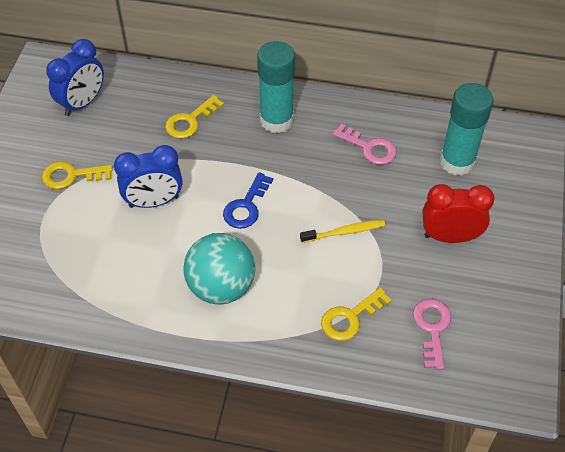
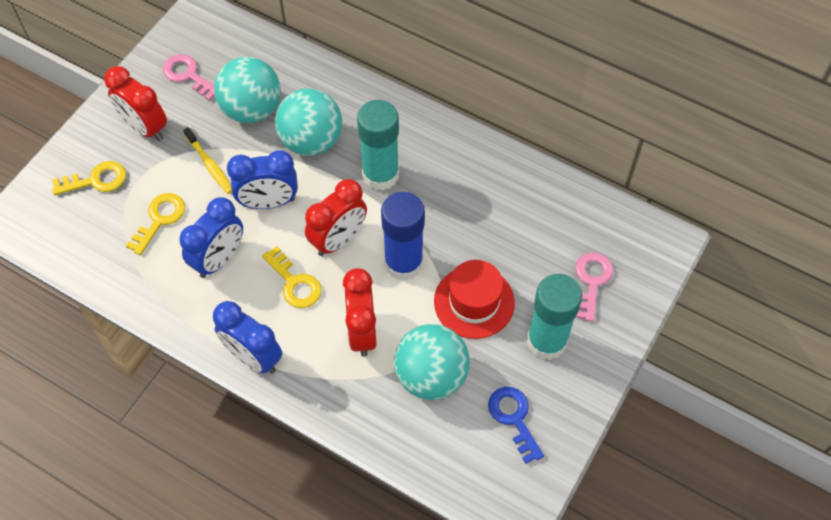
blue clock: [46,39,104,116] [114,145,183,208] = 2 -> [180,197,243,278] [213,301,282,374] [227,150,298,209] = 3
blue glue stick: none = 0 -> [381,192,425,281] = 1
red clock: [422,184,495,243] = 1 -> [104,66,167,141] [305,179,367,256] [343,268,377,357] = 3
red hat: none = 0 -> [434,260,515,339] = 1
turquoise ball: [183,233,255,305] = 1 -> [214,57,281,123] [275,88,342,156] [394,324,470,400] = 3

